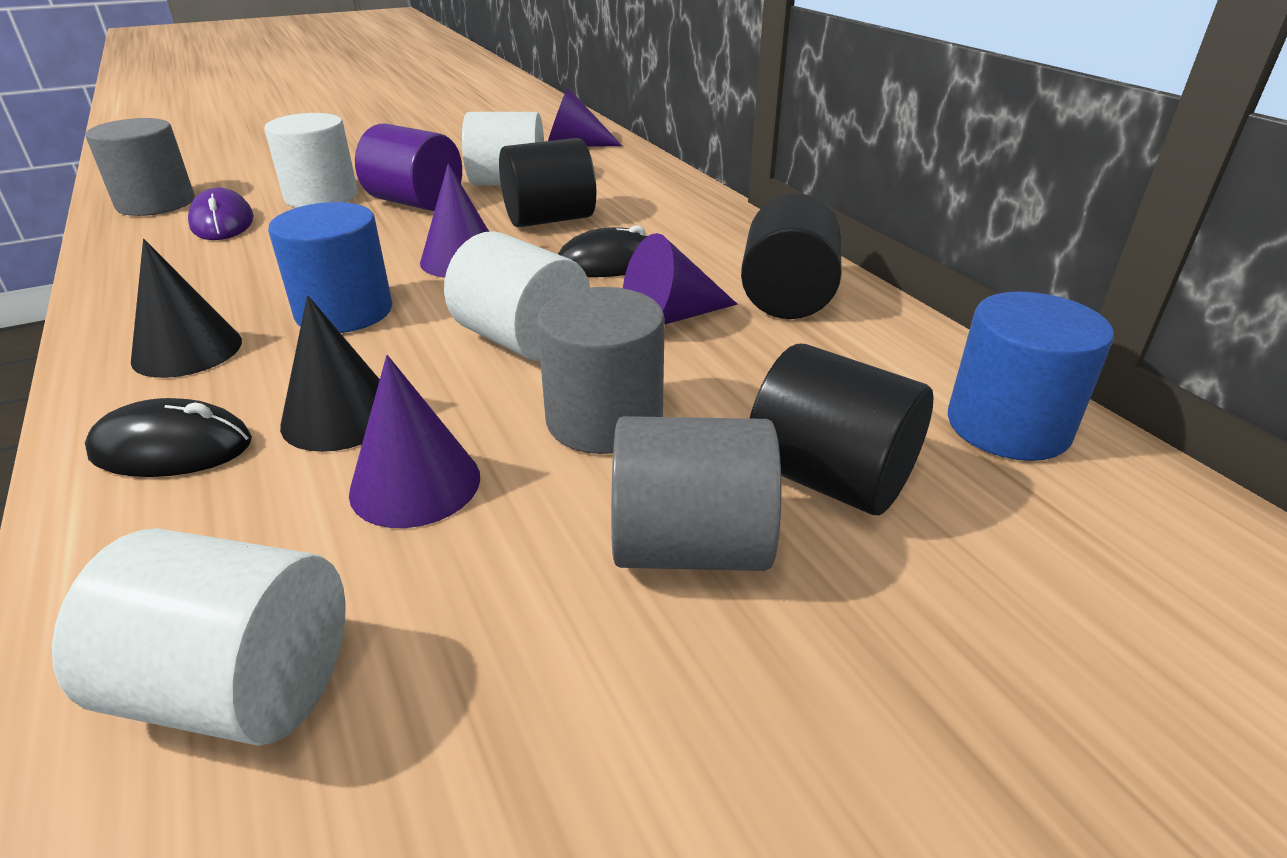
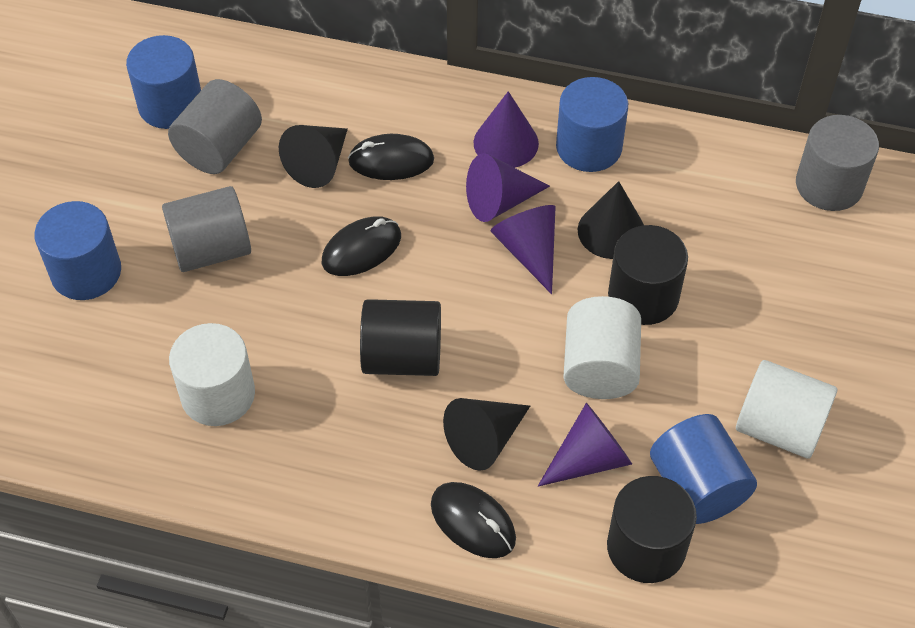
black cone: [131,239,242,378] [280,295,380,452] = 2 -> [279,125,348,188] [443,398,530,471] [577,181,644,259] = 3
black mouse: [85,398,252,477] [558,225,649,277] = 2 -> [322,216,401,276] [348,134,434,180] [431,482,516,558] = 3
blue cylinder: [268,202,393,333] [948,292,1114,461] = 2 -> [34,201,121,300] [126,35,201,129] [556,77,628,172] [650,414,757,524] = 4
purple cylinder: [355,124,462,211] = 1 -> none = 0
purple mouse: [188,188,254,240] = 1 -> none = 0
white cylinder: [52,528,346,746] [264,113,358,208] [444,231,590,361] [462,112,544,185] = 4 -> [169,323,255,426] [563,296,641,399] [736,360,837,459] = 3

